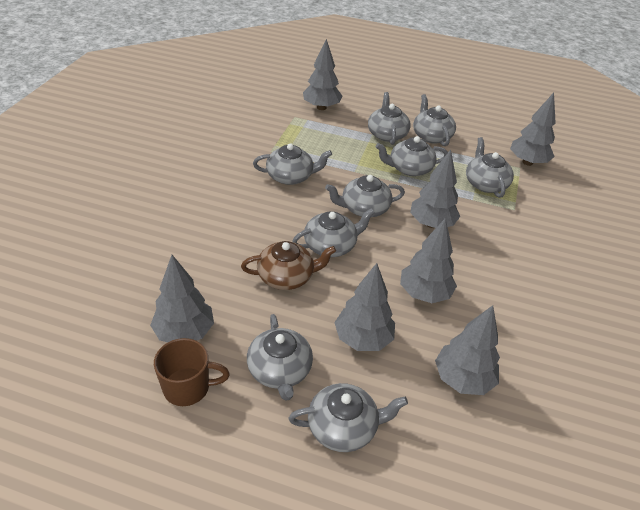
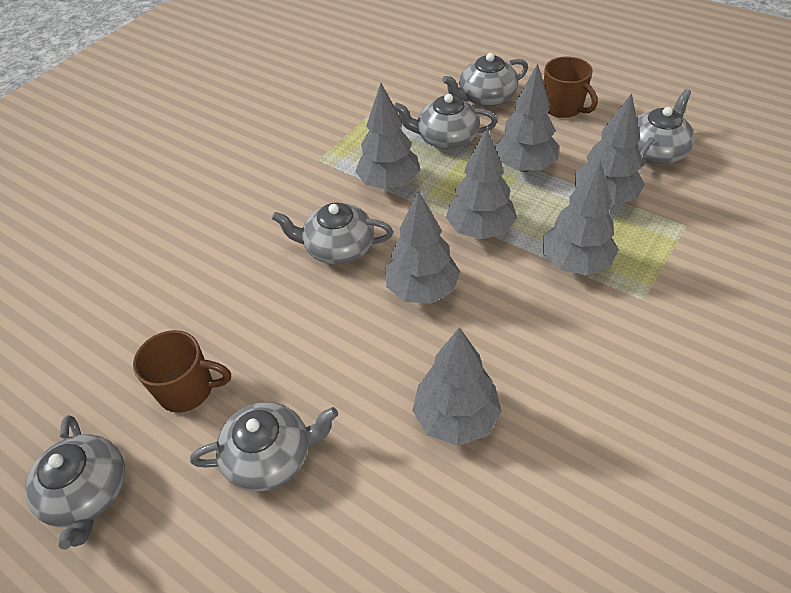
brown mug: [154,338,230,406] = 1 -> [133,330,231,413] [544,57,598,118] = 2
brown teapot: [241,241,336,290] = 1 -> none = 0
grey teapot: [247,314,313,401] [253,143,332,185] [289,383,408,452] [292,208,375,257] [325,175,405,217] [368,92,411,145] [376,136,448,176] [413,94,456,146] [466,137,514,198] = 9 -> [25,415,125,550] [190,402,338,492] [272,203,393,265] [394,94,497,149] [442,53,528,107] [636,89,695,167] = 6

